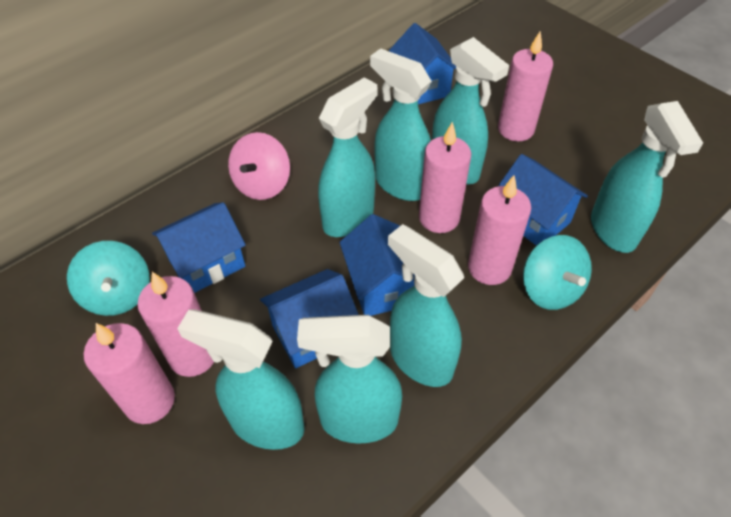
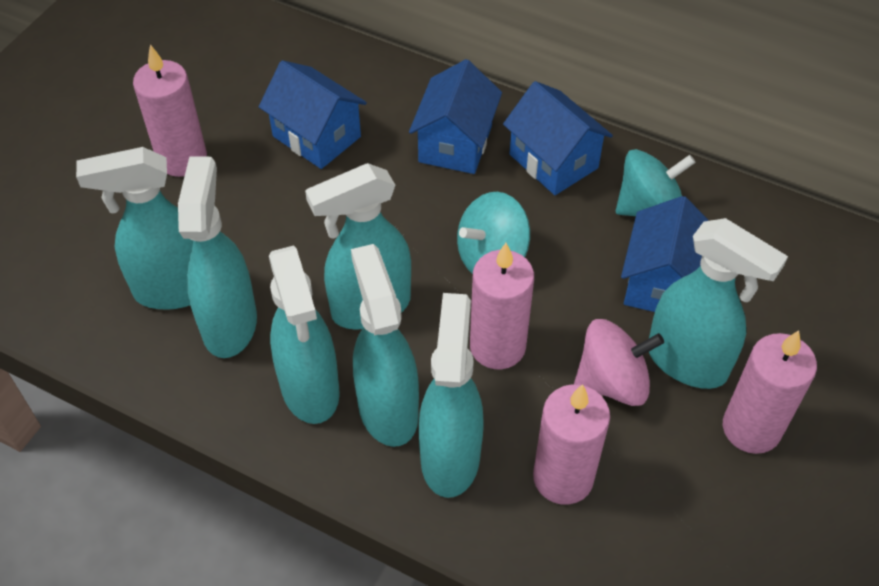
blue house: [152,202,246,293] [260,269,359,368] [340,214,415,316] [389,23,456,104] [498,154,588,245] = 5 -> [259,60,367,169] [409,59,502,174] [503,81,613,195] [621,196,709,312] = 4
pink candle: [83,323,175,424] [137,272,214,377] [419,122,471,233] [468,175,531,285] [498,31,553,141] = 5 -> [133,44,207,177] [470,243,534,369] [533,384,610,505] [723,330,817,454] = 4

